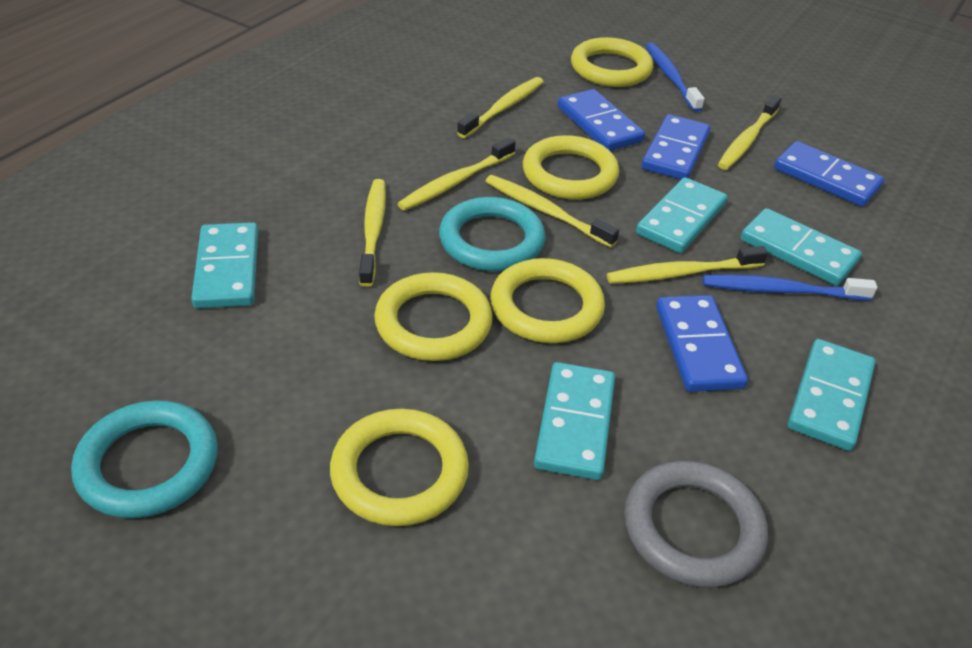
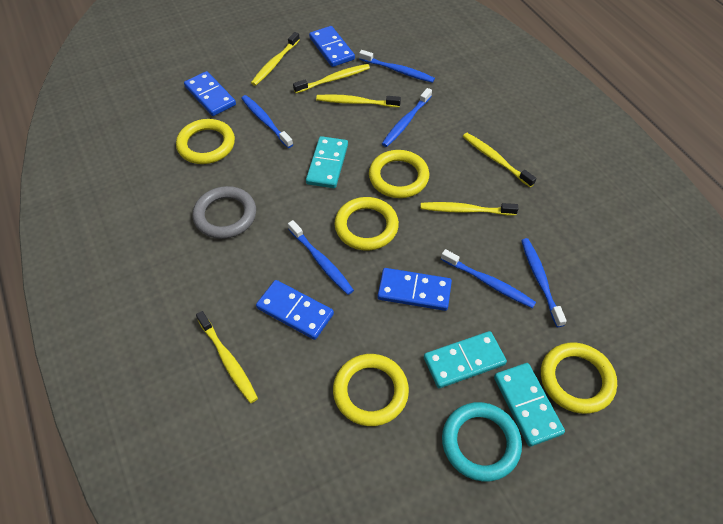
blue toothbrush: [646,43,705,112] [703,274,877,301] = 2 -> [241,95,293,148] [288,220,354,295] [359,50,435,83] [382,88,432,147] [441,249,536,308] [521,238,567,327] = 6
turquoise domino: [191,222,258,308] [534,362,615,480] [636,177,728,253] [741,208,862,286] [788,339,875,451] = 5 -> [306,136,348,188] [424,331,507,388] [494,363,565,447] = 3
turquoise ring: [71,400,218,518] [439,197,545,271] = 2 -> [442,402,522,481] = 1

